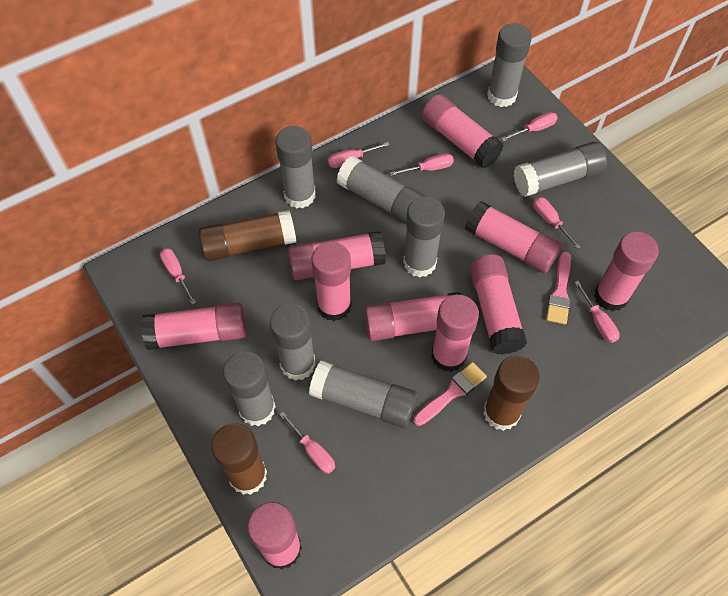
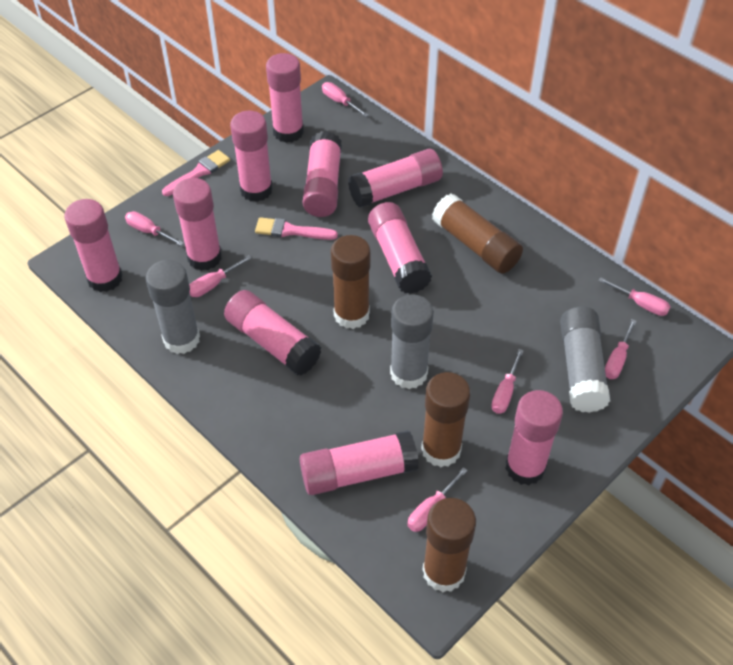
brown glue stick: [199,210,296,261] [211,423,267,495] [483,356,540,431] = 3 -> [331,235,371,329] [421,372,470,467] [422,498,476,592] [432,194,523,274] = 4
grey glue stick: [223,351,276,426] [270,303,316,381] [275,126,316,208] [309,361,417,428] [336,156,426,223] [403,196,445,277] [487,23,532,107] [514,142,607,197] = 8 -> [146,260,200,354] [390,294,434,389] [560,307,610,413] = 3

